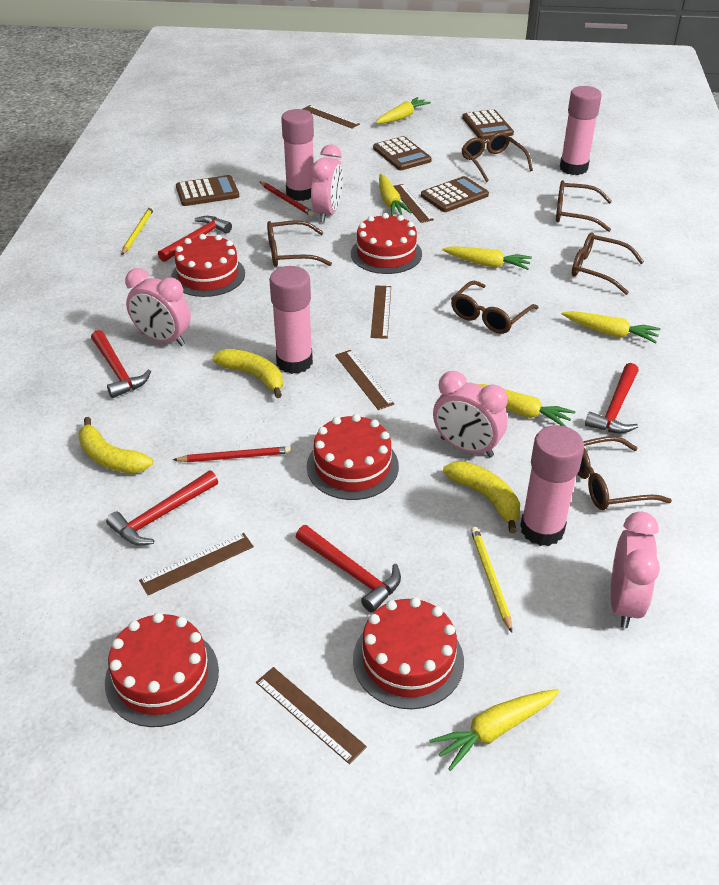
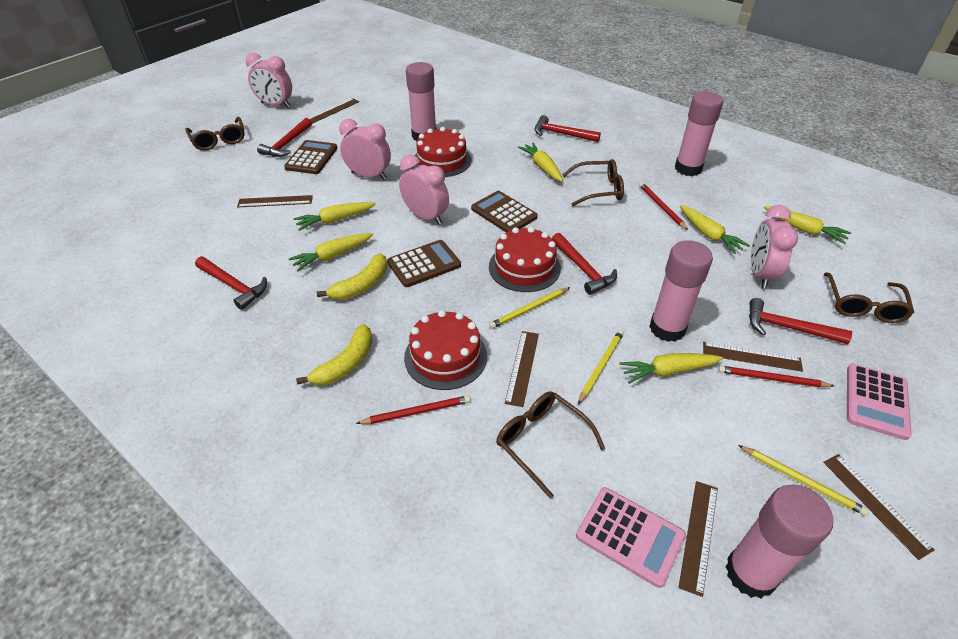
brown calculator: [176,175,239,206] [373,136,432,170] [421,176,489,212] [462,109,514,140] = 4 -> [284,140,337,174] [387,240,461,287] [471,191,538,232] = 3
brown glasses: [267,220,332,267] [451,280,538,334] [462,132,533,182] [556,180,612,232] [572,232,644,295] [577,436,672,510] = 6 -> [185,117,245,151] [496,392,605,499] [562,159,624,206] [824,272,914,323] = 4
pink calculator: none = 0 -> [576,487,686,588] [847,363,912,440] = 2
red cake: [105,613,219,727] [171,234,245,297] [307,414,399,500] [351,213,422,274] [353,597,464,709] = 5 -> [404,310,487,390] [414,127,472,177] [489,227,561,292] = 3
red pencil: [173,446,291,462] [260,182,314,216] = 2 -> [356,395,471,424] [639,182,688,230] [718,366,834,387] = 3
yellow banana: [78,417,153,473] [212,349,283,398] [443,461,520,533] = 3 -> [296,324,372,385] [317,253,387,300] = 2
yellow pencil: [122,206,154,255] [470,527,512,633] = 2 -> [489,287,570,329] [578,330,624,404] [738,445,869,516] = 3

